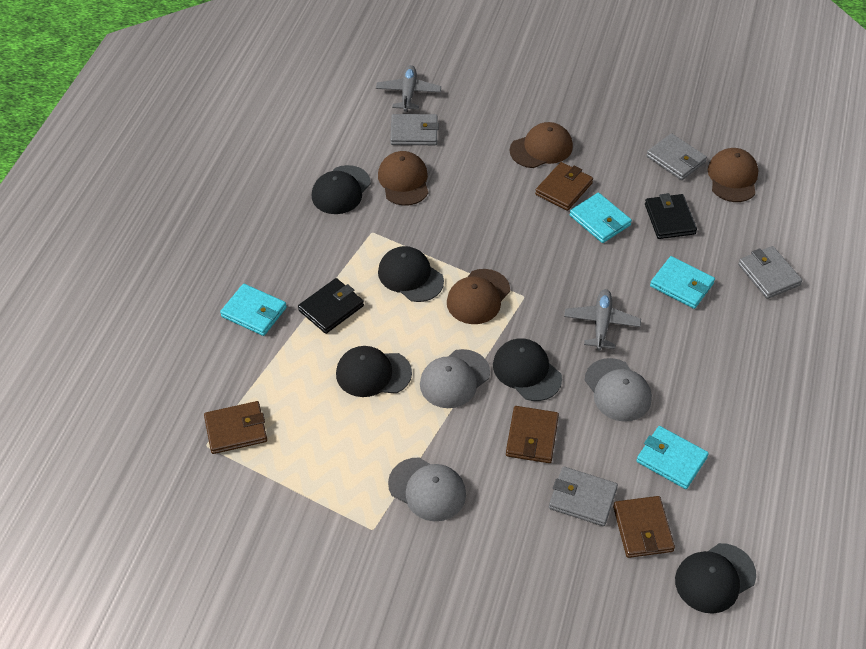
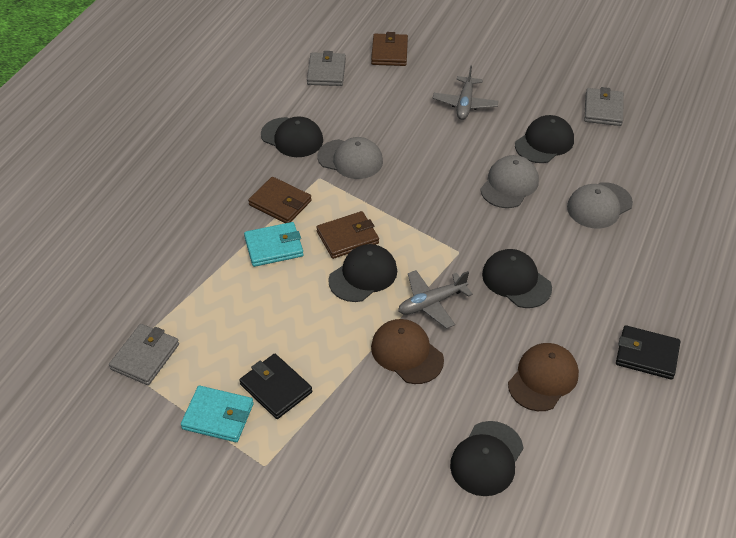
brown cap: [378,151,428,206] [447,269,510,324] [509,122,573,168] [708,148,758,202] = 4 -> [371,319,444,384] [508,343,579,411] = 2
brown wallet: [204,401,267,454] [506,406,559,463] [535,162,593,211] [613,496,675,558] = 4 -> [248,177,312,223] [316,211,379,259] [371,32,408,66] = 3
grey wallet: [390,114,439,145] [549,467,618,526] [646,133,707,180] [738,246,802,299] = 4 -> [109,324,179,385] [307,51,346,86] [584,87,624,126] = 3
turquoise wallet: [220,284,287,336] [570,193,632,243] [636,426,709,489] [650,256,715,309] = 4 -> [181,386,254,442] [244,222,304,267] = 2

